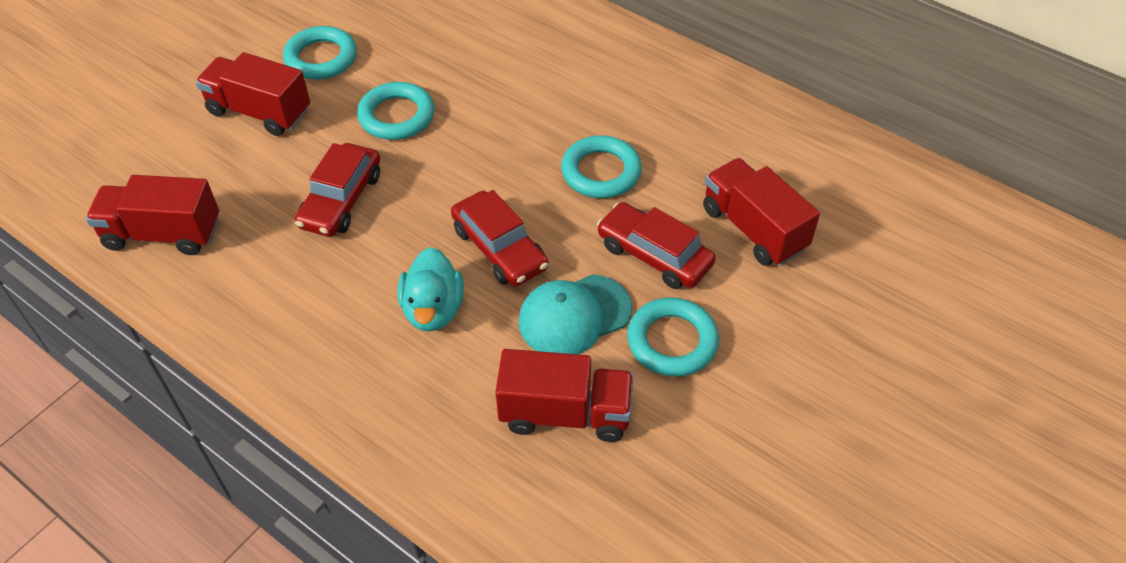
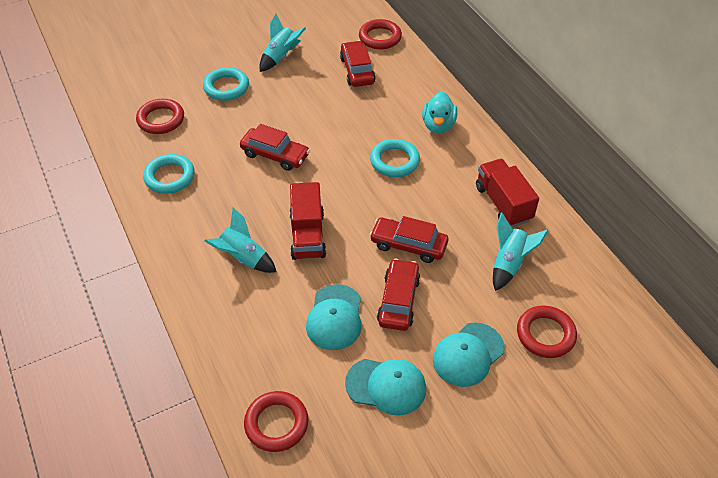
red car: [295,143,380,237] [451,190,548,286] [597,202,716,289] = 3 -> [240,124,310,171] [340,41,376,87] [370,216,448,263] [377,259,420,331] = 4
red ring: none = 0 -> [136,99,184,134] [244,391,309,452] [359,19,402,49] [517,305,577,358] = 4
red truck: [86,175,219,255] [195,52,310,136] [495,349,633,442] [703,158,820,266] = 4 -> [289,182,326,260] [476,159,539,227] = 2
turquoise cap: [519,274,632,354] = 1 -> [306,284,362,350] [345,359,426,415] [433,322,505,387] = 3
turquoise ring: [283,26,357,80] [357,82,434,140] [561,136,642,198] [627,297,719,377] = 4 -> [143,154,195,194] [203,67,249,101] [370,139,420,177] = 3
turquoise rocket: none = 0 -> [204,207,276,273] [259,14,306,72] [493,213,548,291] = 3

